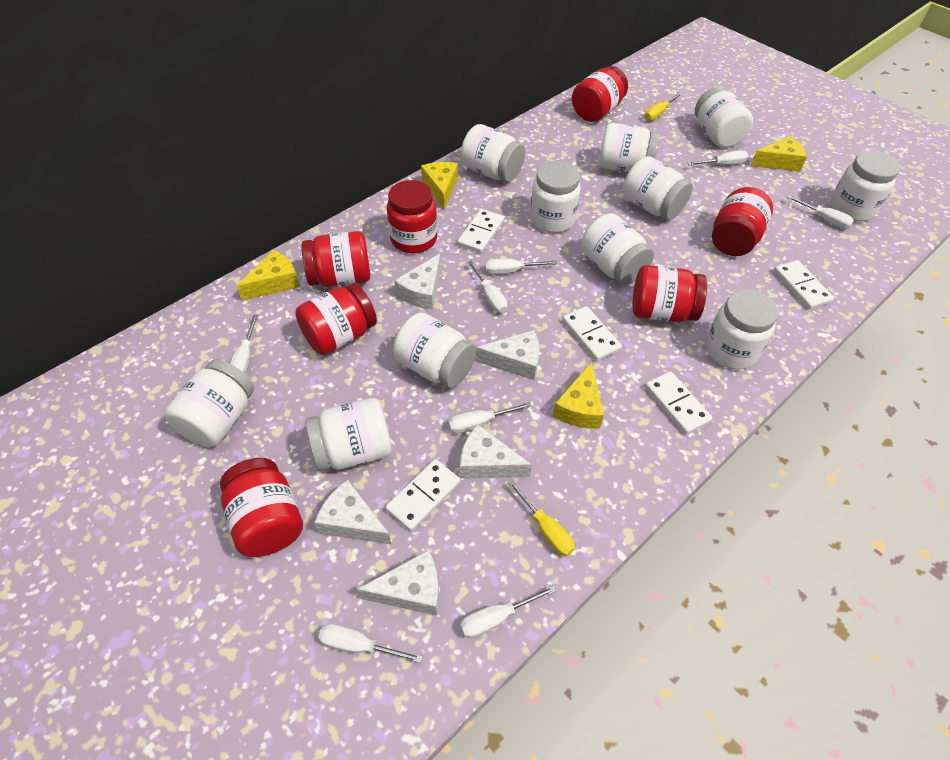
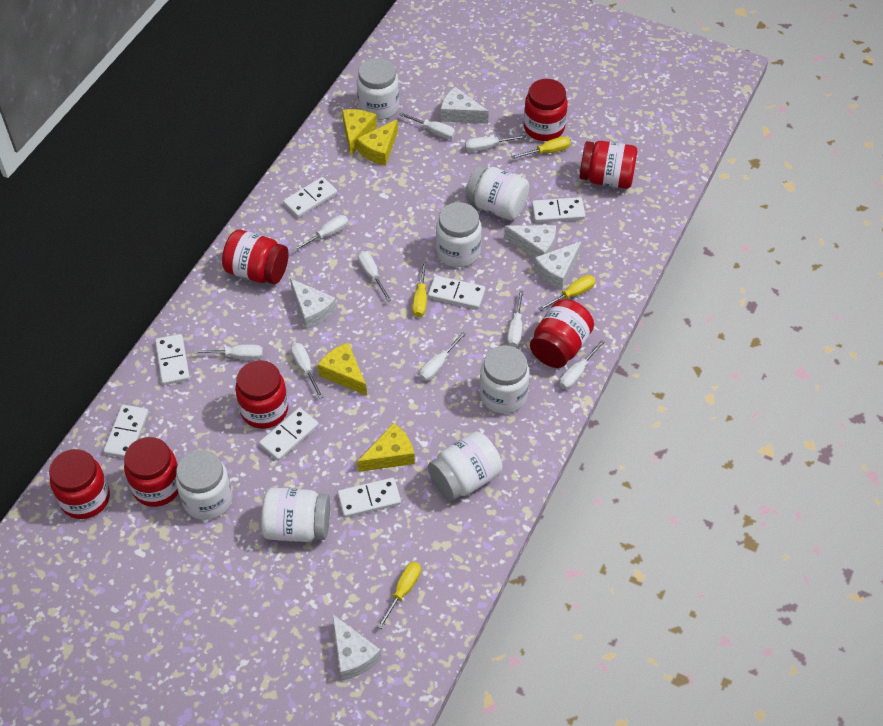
white domino: [385,459,461,531] [457,209,504,253] [562,306,622,361] [645,371,712,434] [774,260,834,310] = 5 -> [103,405,149,458] [155,334,190,385] [259,407,319,461] [283,177,337,218] [337,478,401,518] [428,275,485,309] [532,197,585,223] = 7
white jar: [164,359,254,447] [305,398,392,471] [393,313,476,388] [461,124,525,182] [530,161,581,233] [581,213,654,285] [599,123,660,172] [623,156,693,220] [695,87,753,148] [706,289,778,370] [830,151,900,221] = 11 -> [176,450,232,520] [261,488,330,542] [357,58,399,120] [428,432,502,501] [436,202,482,267] [466,165,529,220] [480,345,530,414] = 7
white screwdriver: [230,315,258,374] [318,624,423,663] [448,402,532,434] [460,585,556,638] [468,261,508,313] [485,258,557,274] [688,150,748,166] [787,195,854,229] = 8 -> [193,344,263,360] [291,343,323,399] [293,215,348,252] [358,251,391,302] [399,112,455,139] [420,332,466,381] [465,135,526,152] [507,290,524,347] [559,340,605,389] = 9
yellow screwdriver: [508,480,575,556] [645,92,682,121] = 2 -> [377,562,421,629] [412,261,427,317] [511,137,570,159] [538,275,595,311] = 4

